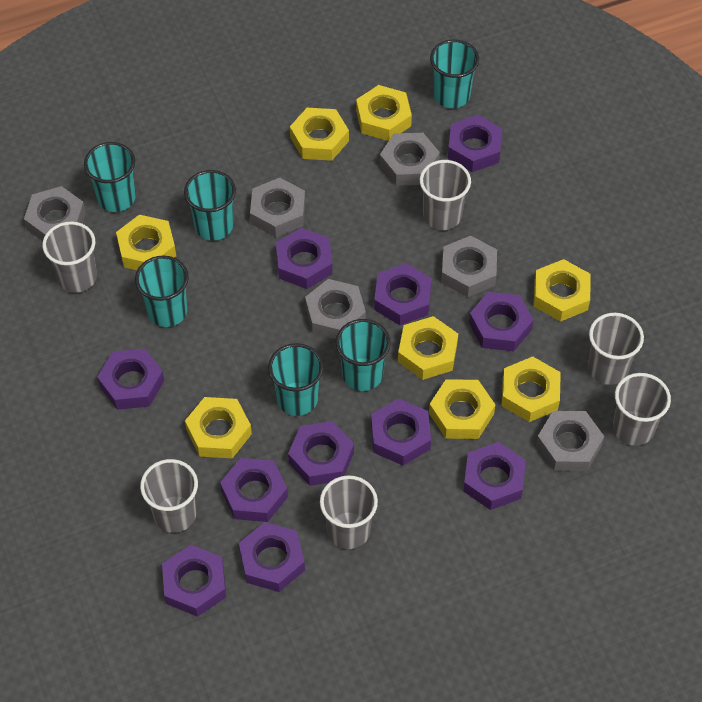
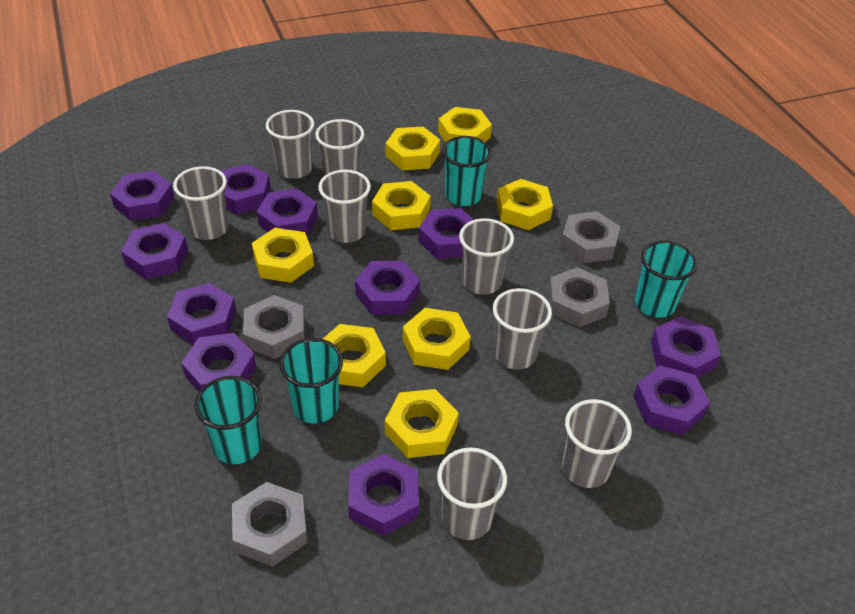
grey cup: [42,221,97,293] [140,459,198,533] [320,475,378,549] [420,160,471,230] [588,313,644,385] [613,373,671,446] = 6 -> [173,166,228,240] [266,110,314,179] [315,119,364,176] [318,170,371,243] [437,447,507,540] [459,218,514,295] [493,288,552,370] [562,399,632,488] = 8
grey nut: [24,186,86,241] [250,178,305,237] [305,279,366,339] [380,133,440,186] [441,236,497,297] [536,411,604,471] = 6 -> [232,482,307,567] [243,295,305,359] [548,267,610,327] [560,211,620,263] = 4
turquoise cup: [84,142,136,212] [135,255,189,327] [184,170,236,240] [268,343,324,416] [336,319,390,391] [430,39,479,108] = 6 -> [195,376,262,464] [279,338,343,423] [442,136,492,206] [635,241,697,318] = 4

